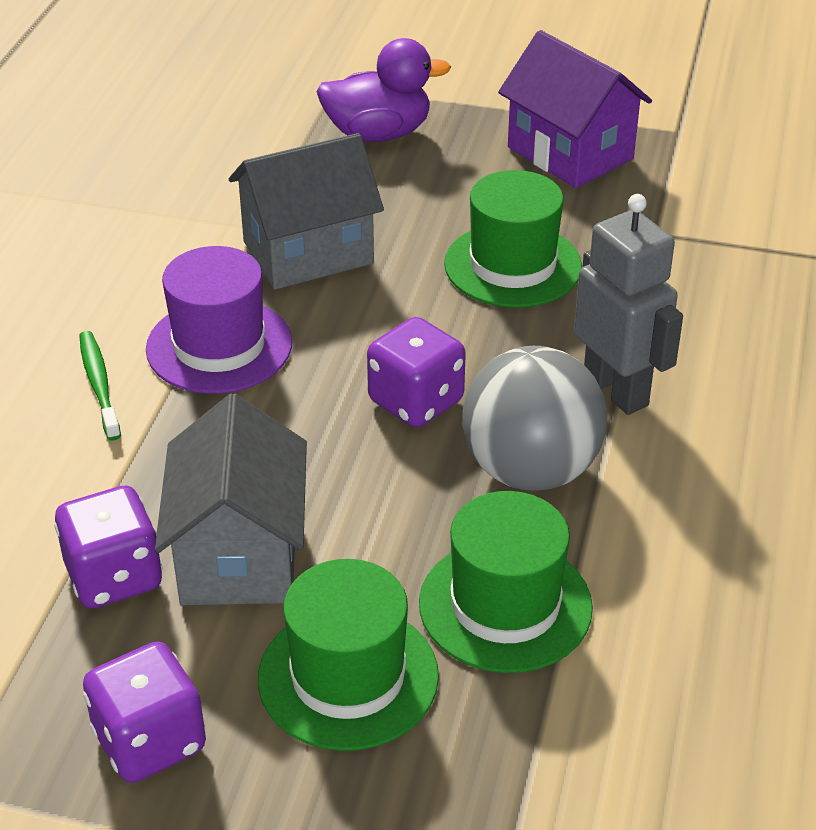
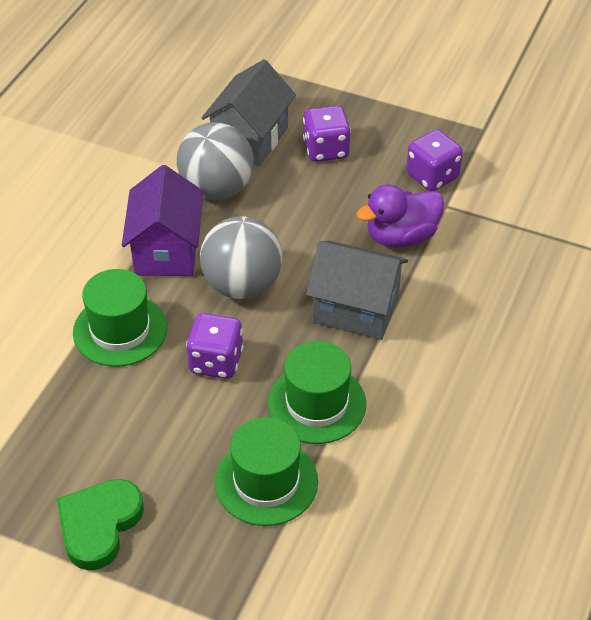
green heart: none = 0 -> [57,479,144,570] = 1
green toothbrush: [79,331,121,441] = 1 -> none = 0
grey ball: [462,346,607,491] = 1 -> [177,122,254,200] [200,216,283,299] = 2
grey robot: [574,194,683,415] = 1 -> none = 0
purple hat: [146,246,292,394] = 1 -> none = 0

